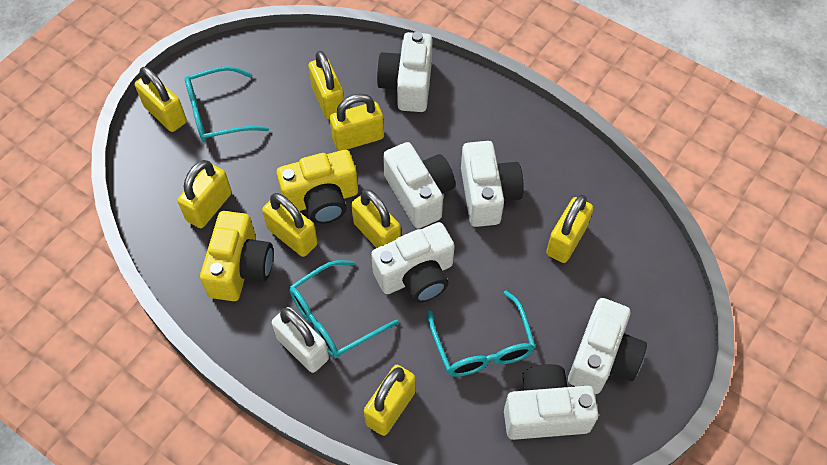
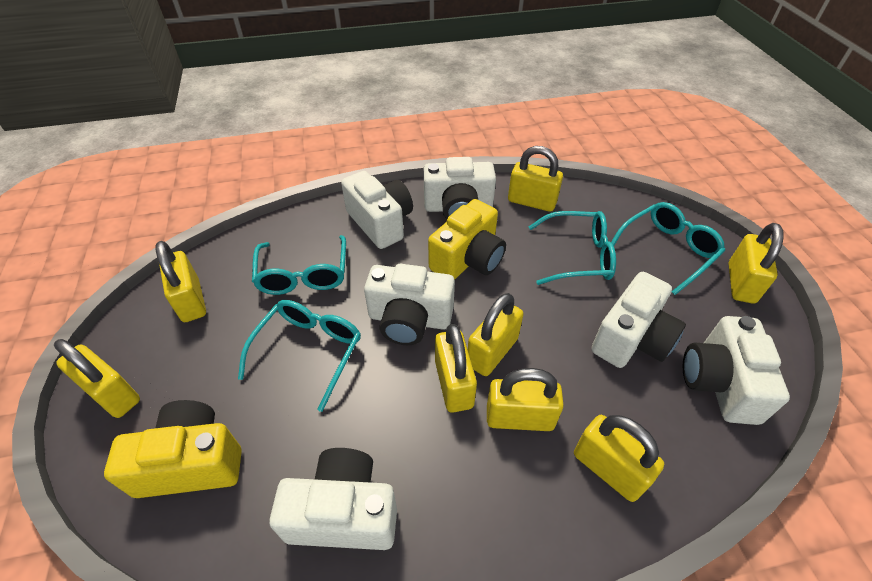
turquoise glasses: [185,66,269,142] [289,260,399,358] [427,291,536,377] = 3 -> [238,300,361,412] [252,235,346,295] [529,211,616,285] [611,202,725,295] = 4
white padlock: [272,307,329,373] = 1 -> none = 0

